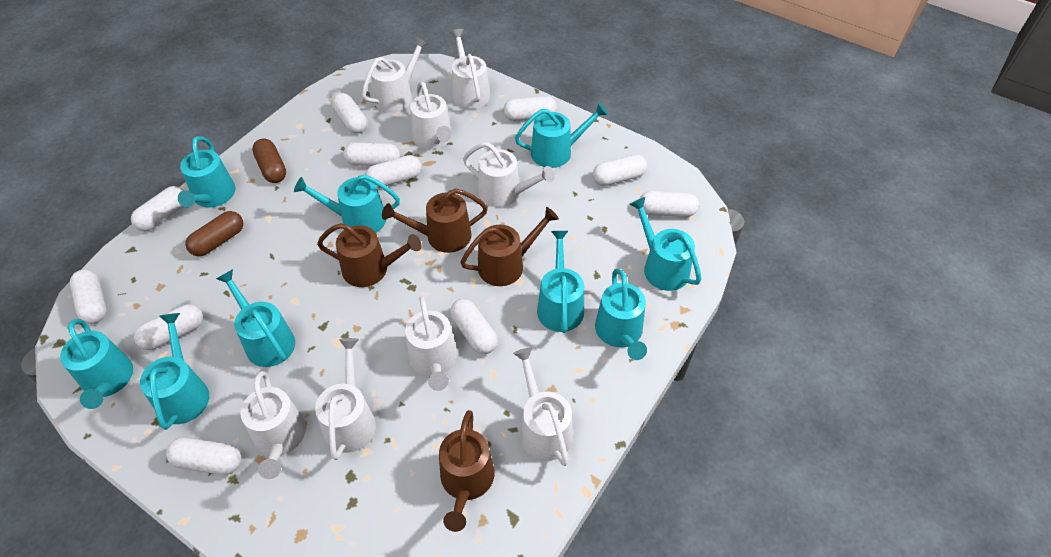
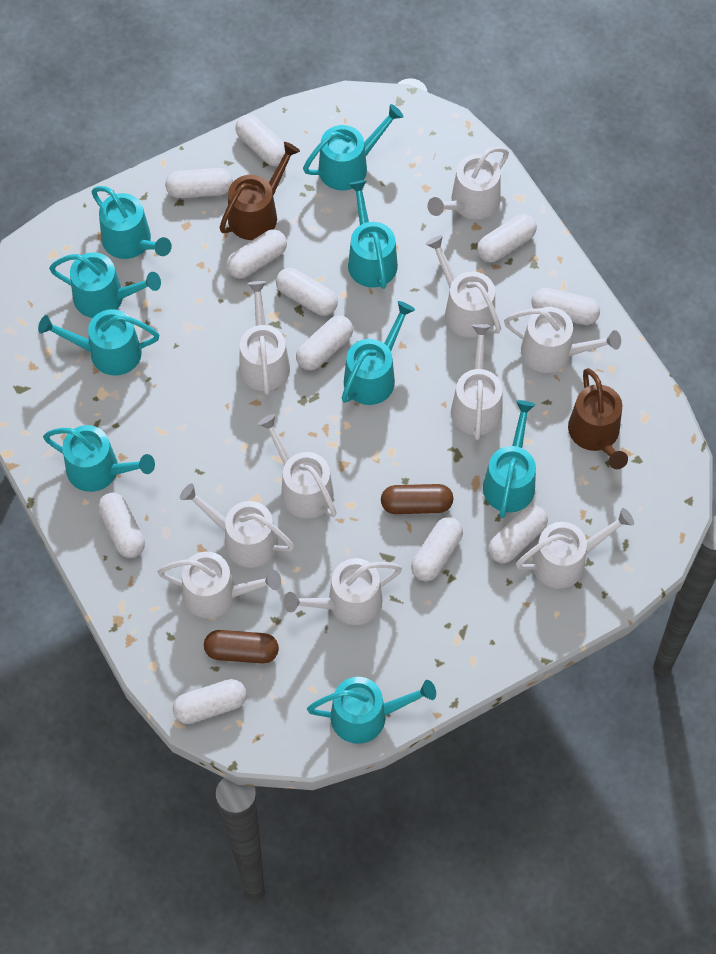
brown watering can: [317,223,421,287] [382,188,488,253] [439,410,495,532] [460,207,559,286] = 4 -> [219,142,300,240] [568,368,628,469] = 2
white watering can: [241,371,306,479] [315,338,376,460] [362,37,428,113] [405,296,457,391] [410,81,452,149] [450,29,490,109] [463,142,555,207] [513,347,573,466] = 8 -> [158,552,281,618] [180,483,294,568] [239,281,290,395] [258,414,337,519] [283,558,402,625] [426,235,501,338] [427,147,509,219] [451,324,502,440] [504,307,621,373] [516,508,634,588] = 10

